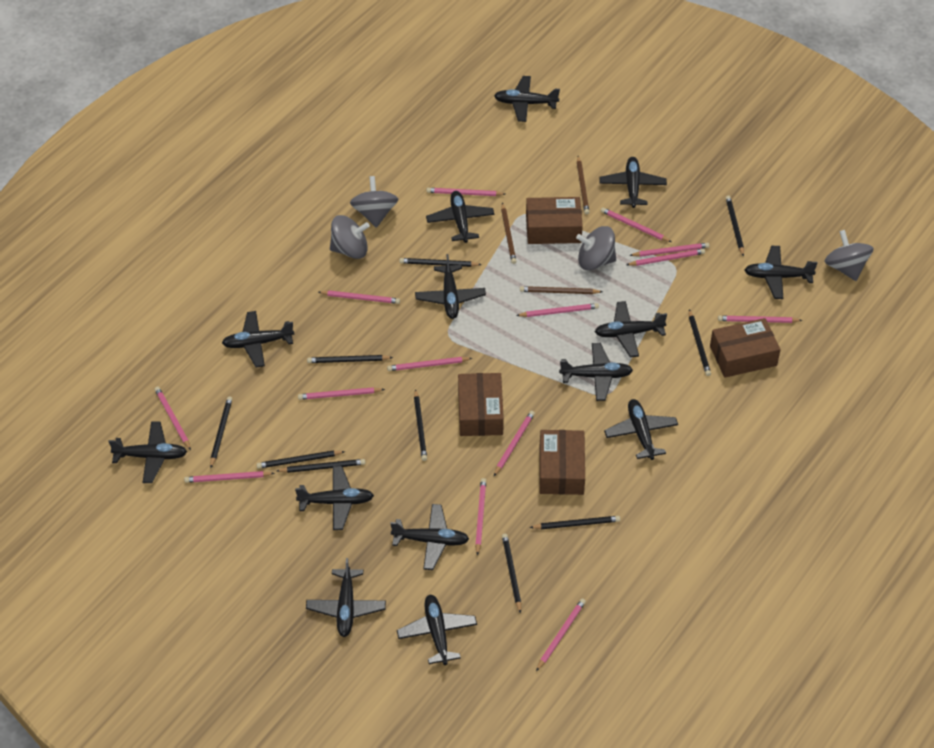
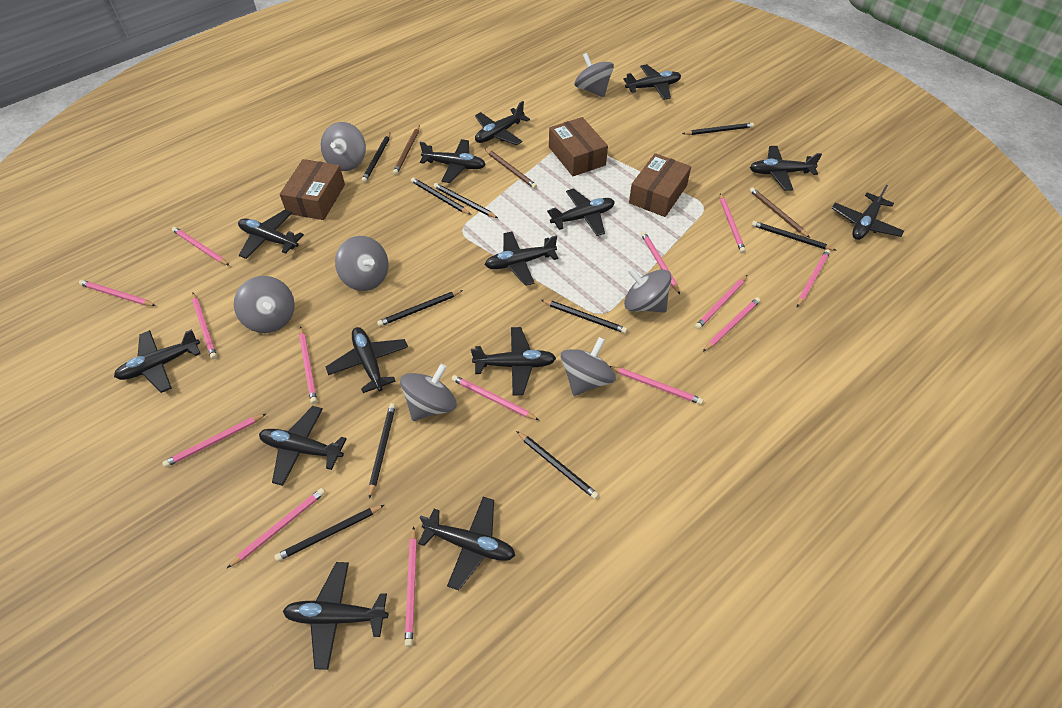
brown box: [458,373,504,436] [526,197,583,244] [540,430,585,495] [710,318,781,378] = 4 -> [280,159,345,220] [549,117,608,176] [629,153,691,217] = 3
grey spinning top: [330,215,370,259] [350,176,398,228] [576,226,616,270] [824,230,873,281] = 4 -> [234,276,295,333] [321,122,366,171] [335,236,388,291] [400,364,457,421] [561,337,616,396] [574,53,614,97] [624,267,672,313] = 7

